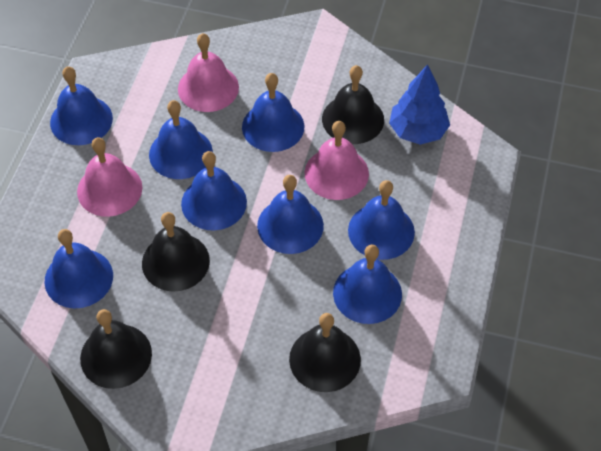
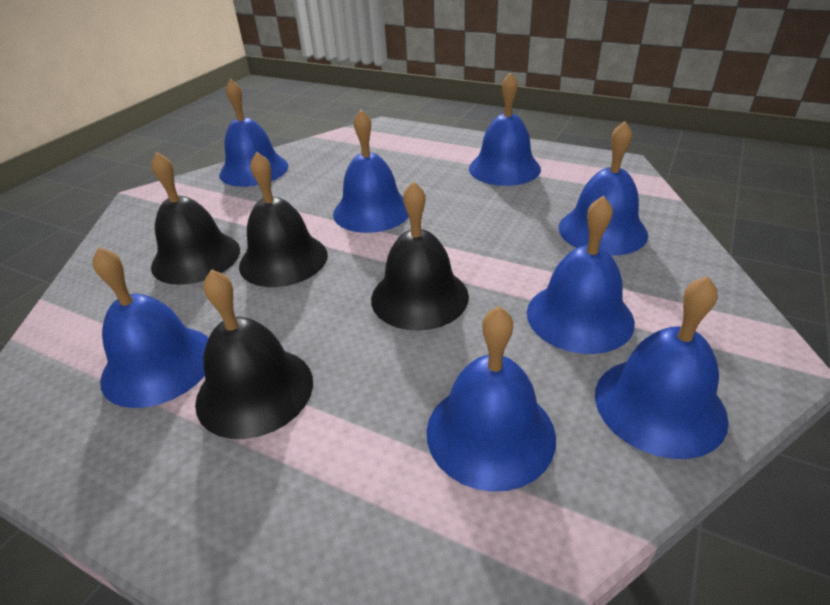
blue tree: [389,64,450,145] = 1 -> none = 0
pink bell: [77,137,142,217] [178,33,239,112] [305,121,369,200] = 3 -> none = 0

